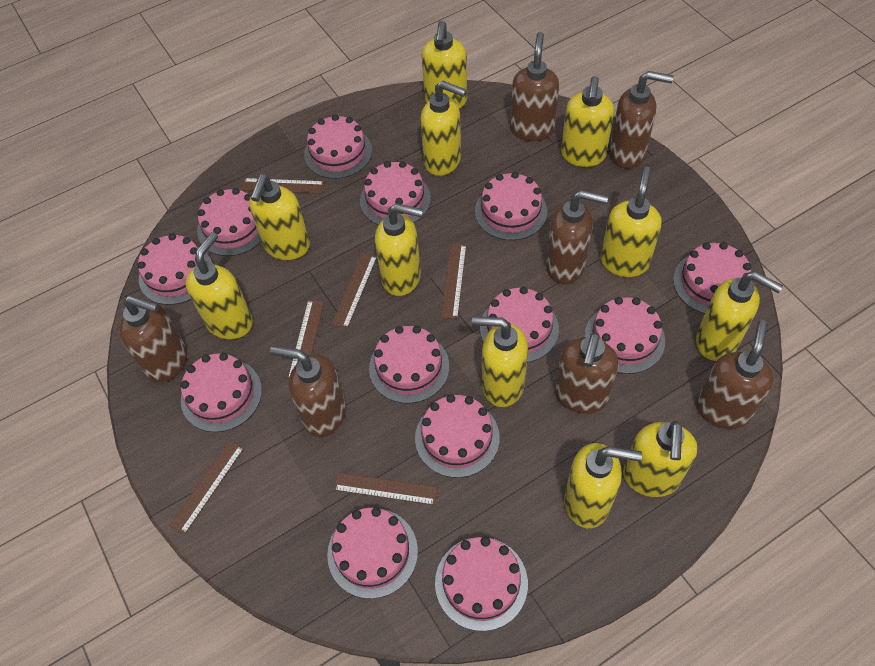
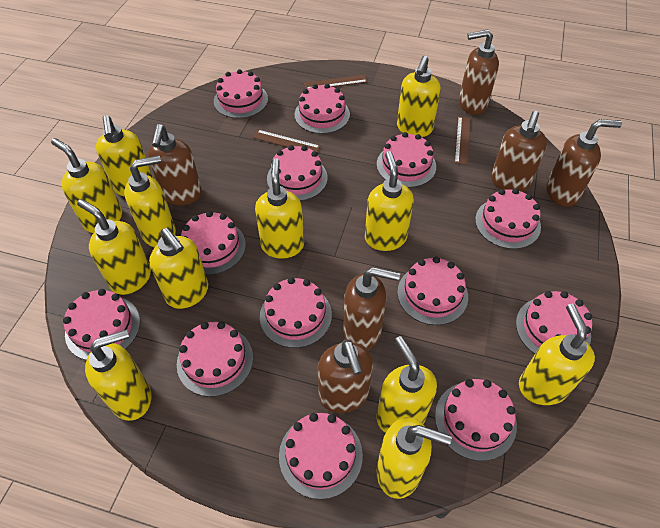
brown ruler: [169,440,244,535] [241,178,325,194] [288,300,324,380] [332,253,377,329] [334,472,438,505] [441,244,466,319] = 6 -> [253,130,320,152] [304,75,367,89] [455,117,471,165] = 3
brown soap dispenser: [119,296,187,383] [270,346,346,437] [511,32,559,141] [546,190,608,284] [555,332,619,414] [609,71,673,169] [697,320,774,429] = 7 -> [148,124,202,205] [318,339,373,413] [343,267,400,350] [459,29,499,115] [491,111,547,192] [546,119,622,207] = 6
yellow soap dispenser: [185,232,253,339] [249,174,310,260] [375,203,423,296] [420,81,466,176] [422,20,467,108] [472,316,528,407] [561,76,614,167] [564,443,642,528] [601,166,662,277] [623,421,697,497] [696,271,783,361] = 11 -> [51,138,122,233] [77,199,151,295] [85,329,151,421] [96,115,153,197] [124,155,176,247] [149,228,208,309] [255,158,304,259] [365,151,414,251] [376,336,437,433] [377,417,452,499] [397,55,441,137] [519,304,595,405] = 12

